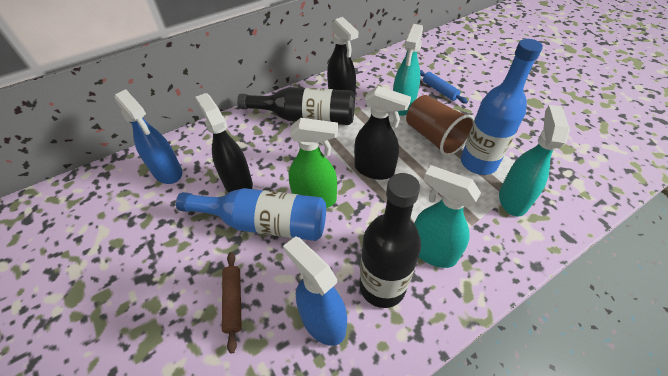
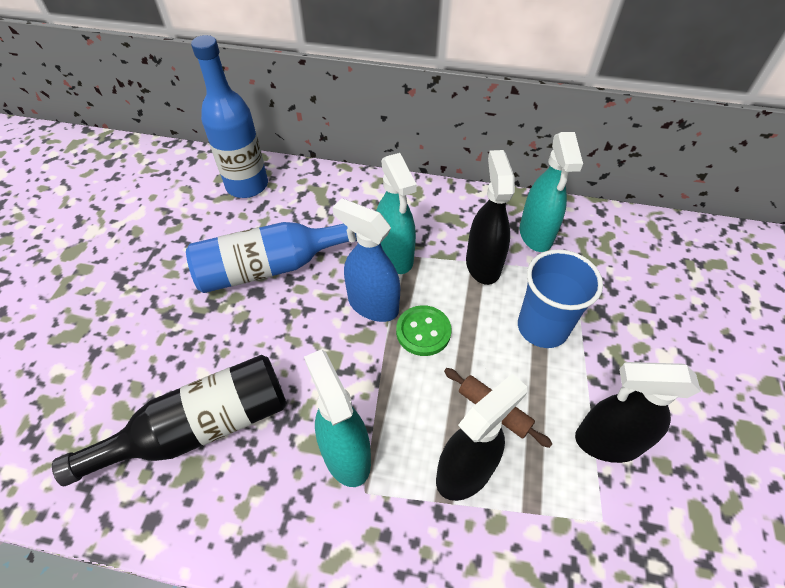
black bottle: [237,87,355,125] [359,173,421,308] = 2 -> [52,355,287,486] = 1
blue cup: none = 0 -> [518,249,603,348] = 1
blue rolling pin: [420,70,468,104] = 1 -> none = 0
blue spray bottle: [115,89,183,184] [283,236,347,346] = 2 -> [332,198,400,322] = 1
brown cup: [406,95,475,156] = 1 -> none = 0
green button: none = 0 -> [396,305,451,356] = 1
green spray bottle: [289,118,338,208] = 1 -> none = 0

